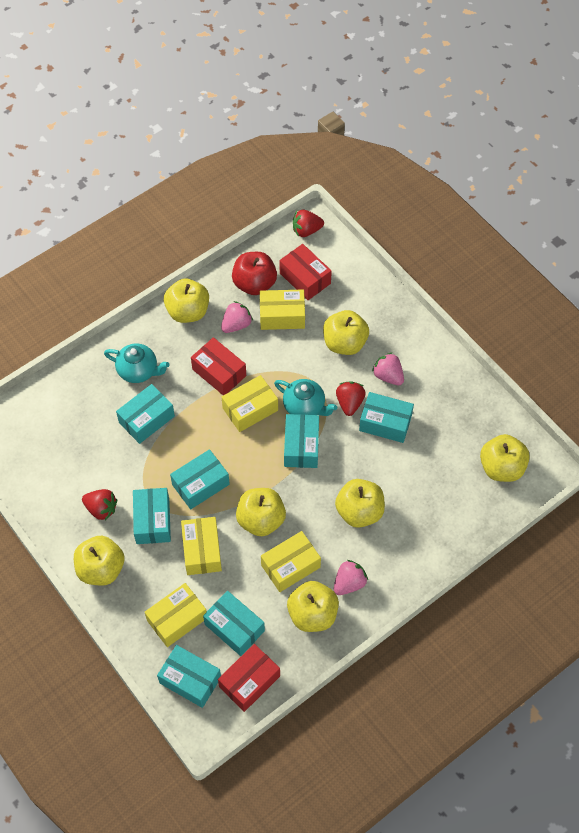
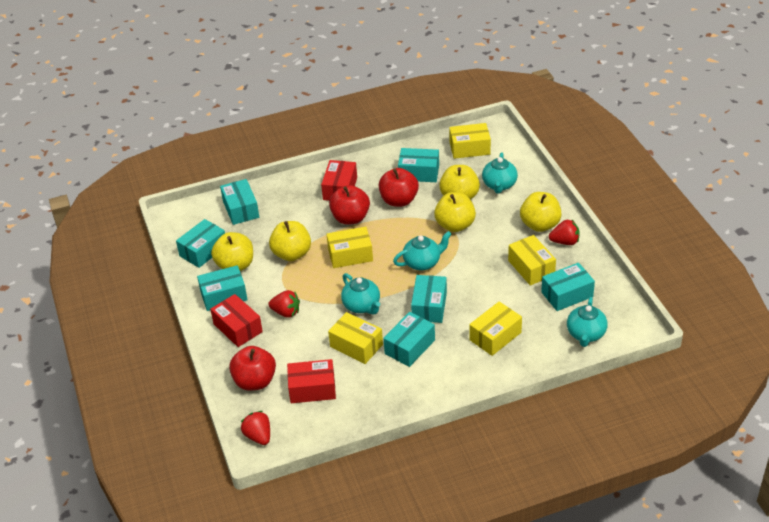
pink strawberry: [221,301,253,333] [334,560,368,595] [372,353,404,385] = 3 -> none = 0
red apple: [232,252,277,295] = 1 -> [229,346,276,391] [329,185,370,225] [379,168,419,207] = 3
turquoise teapot: [104,344,170,383] [274,379,337,416] = 2 -> [341,273,380,315] [393,231,452,271] [482,153,518,194] [567,297,608,347] = 4
yellow apple: [74,536,124,586] [164,278,209,323] [236,488,286,536] [287,581,339,632] [323,310,369,355] [335,479,385,528] [480,434,530,482] = 7 -> [211,232,253,271] [269,221,311,261] [434,192,476,232] [439,165,480,199] [520,192,562,232] = 5

